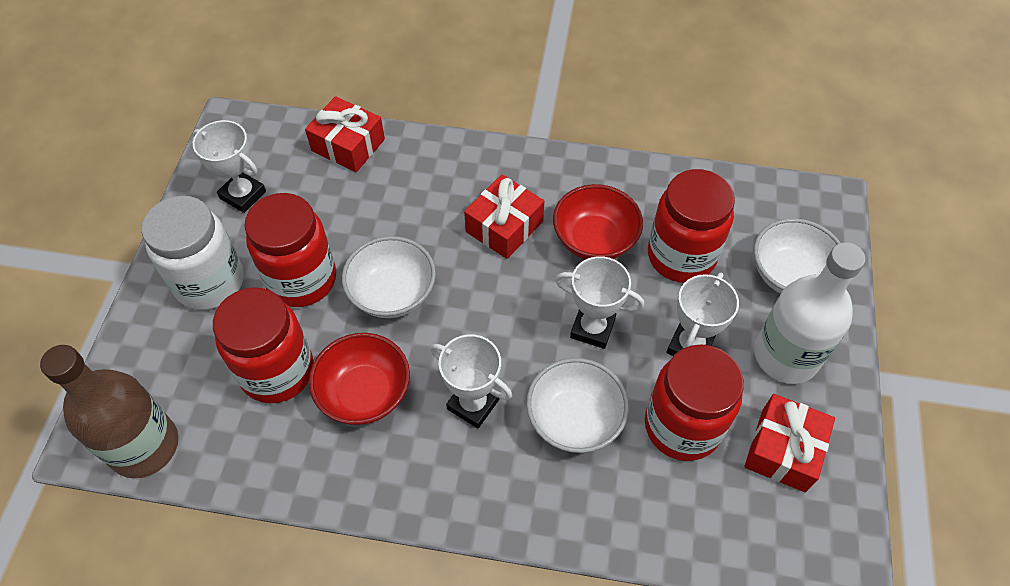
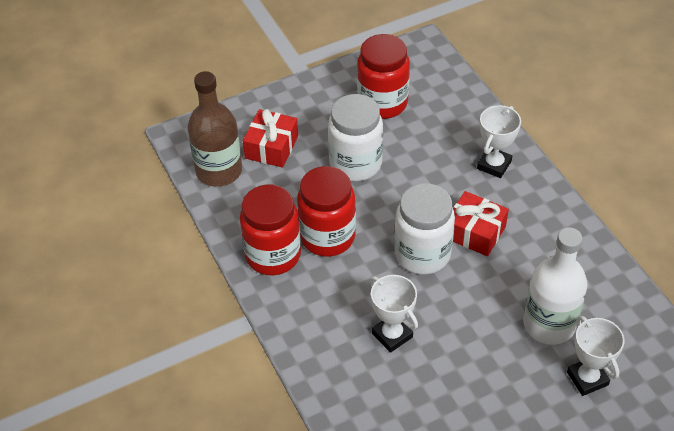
red bowl: [309,333,410,425] [553,184,643,260] = 2 -> none = 0
red gift: [305,96,385,172] [464,174,544,259] [744,394,835,492] = 3 -> [243,109,298,168] [453,191,509,256] = 2
red jar: [213,287,314,403] [244,193,336,307] [645,344,744,461] [648,169,735,283] = 4 -> [240,185,301,275] [297,166,356,257] [357,34,410,119] = 3
white bowl: [342,236,436,318] [526,358,629,453] [754,218,841,294] = 3 -> none = 0
white jar: [141,196,244,310] = 1 -> [328,94,383,181] [394,183,455,275] = 2
white trophy: [193,120,266,213] [431,334,512,428] [555,256,644,349] [667,273,739,356] = 4 -> [370,275,418,353] [477,105,521,178] [567,316,624,396] = 3

